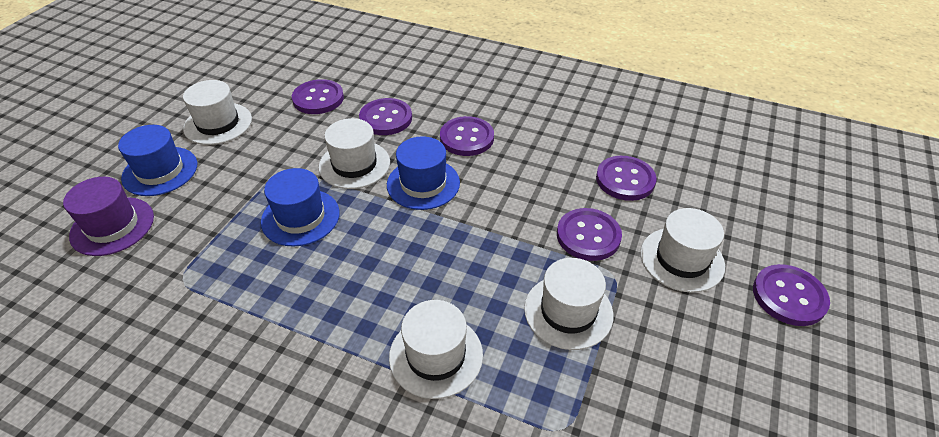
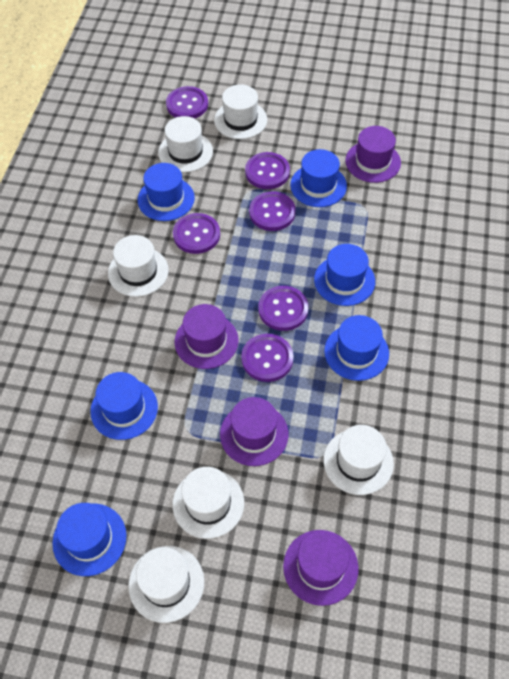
blue hat: [118,125,197,196] [261,168,340,247] [387,136,460,210] = 3 -> [52,503,126,576] [90,372,158,440] [138,163,195,221] [290,149,347,207] [314,244,375,306] [324,315,389,381] = 6
purple hat: [63,177,154,256] = 1 -> [174,304,238,369] [220,397,288,466] [283,530,359,606] [345,126,401,183] = 4
white hat: [183,80,252,145] [319,118,390,189] [389,300,483,399] [524,258,614,350] [640,208,725,293] = 5 -> [108,235,169,297] [128,546,204,623] [158,116,213,172] [172,467,244,539] [214,84,267,139] [324,425,394,495] = 6

